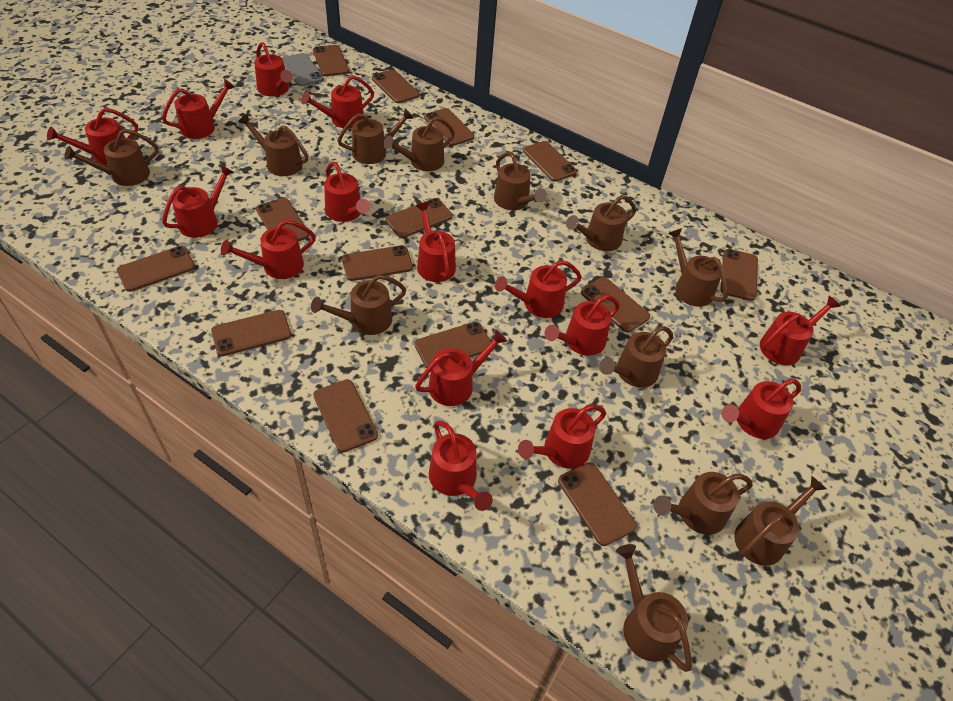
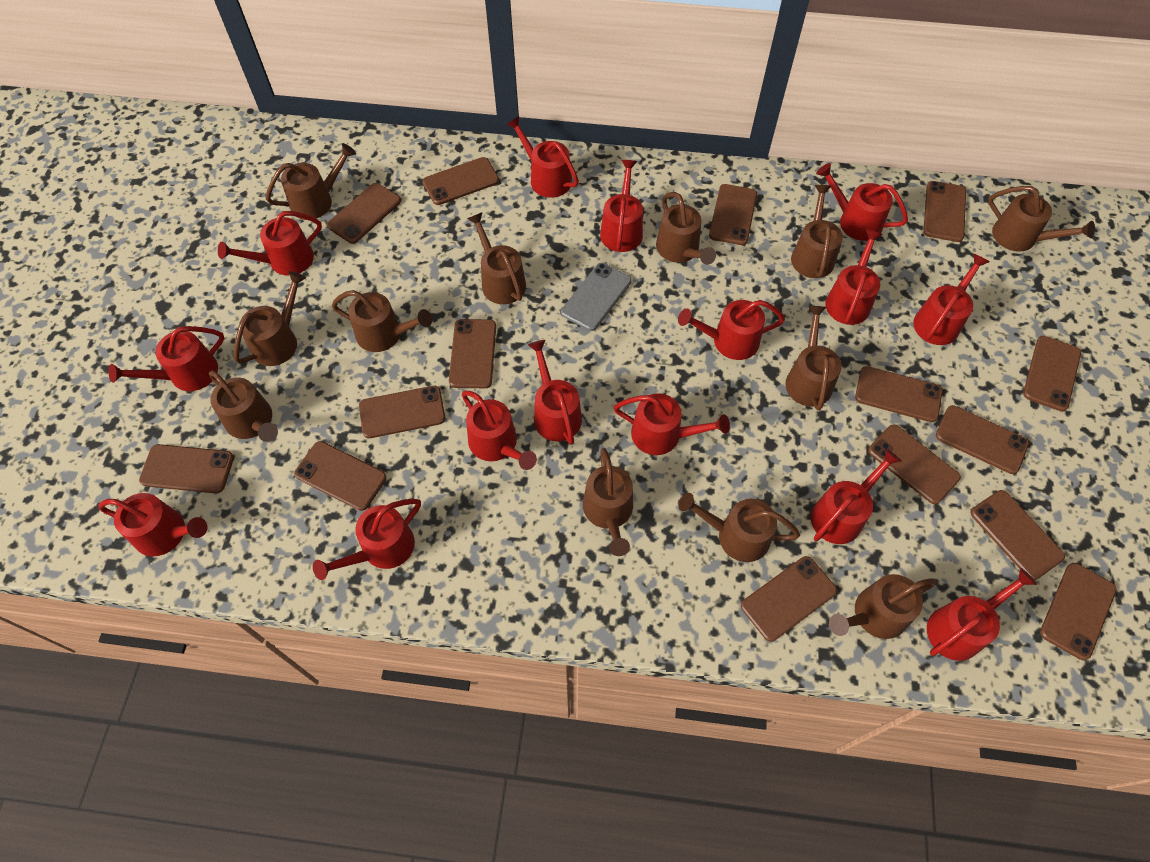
brown phone: [117,246,195,292] [211,310,291,356] [256,198,309,241] [313,45,349,76] [313,379,378,452] [342,245,413,281] [372,69,420,103] [385,198,453,238] [415,322,491,368] [424,108,474,146] [523,141,577,182] [558,462,637,546] [581,277,650,332] [720,249,758,301] = 14 -> [139,444,234,493] [294,441,387,511] [327,183,401,244] [359,386,446,438] [423,157,499,205] [449,319,496,388] [709,184,757,245] [741,556,837,642] [855,366,943,422] [868,424,961,504] [923,181,966,242] [936,405,1029,474] [970,490,1065,580] [1023,336,1081,411] [1040,563,1117,660] = 15

